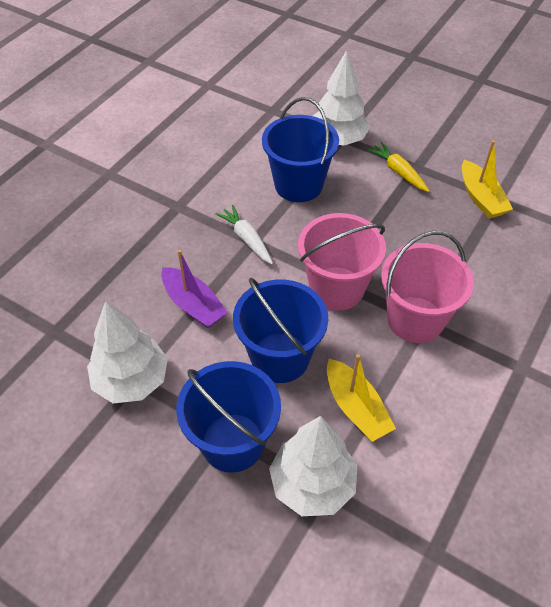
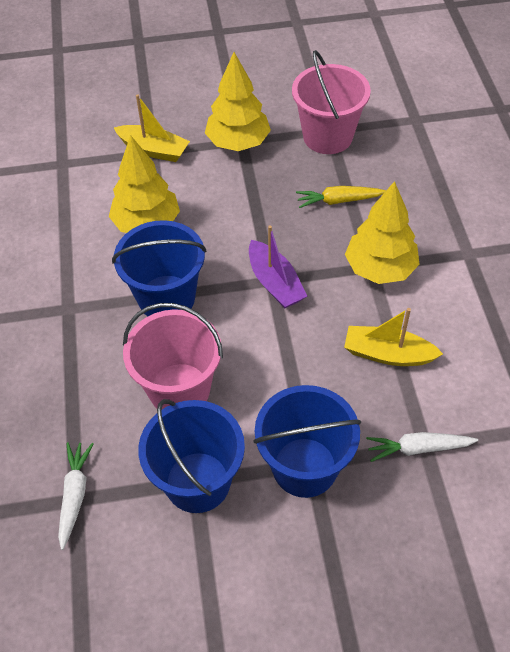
white carrot: [215,205,273,264] = 1 -> [58,442,94,550] [366,432,478,462] = 2
white tree: [87,301,168,403] [269,416,357,516] [313,50,370,146] = 3 -> none = 0
yellow tree: none = 0 -> [109,135,180,233] [205,52,271,151] [345,181,420,284] = 3

